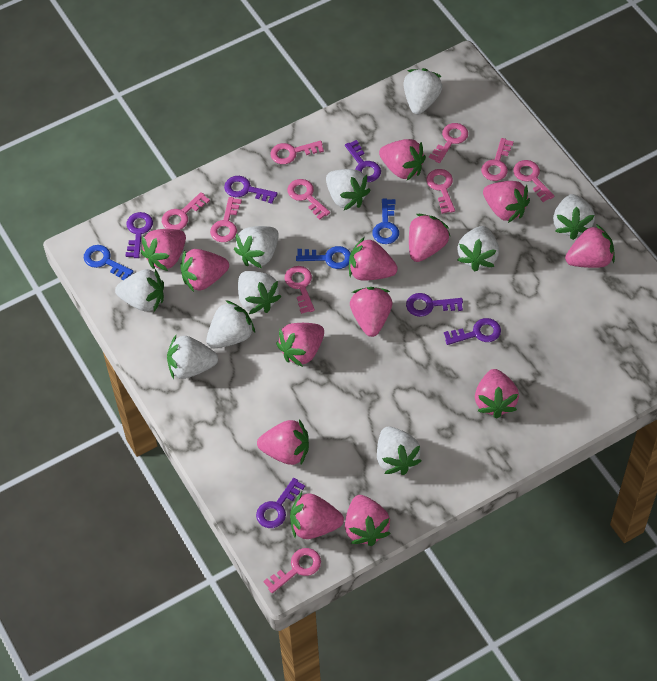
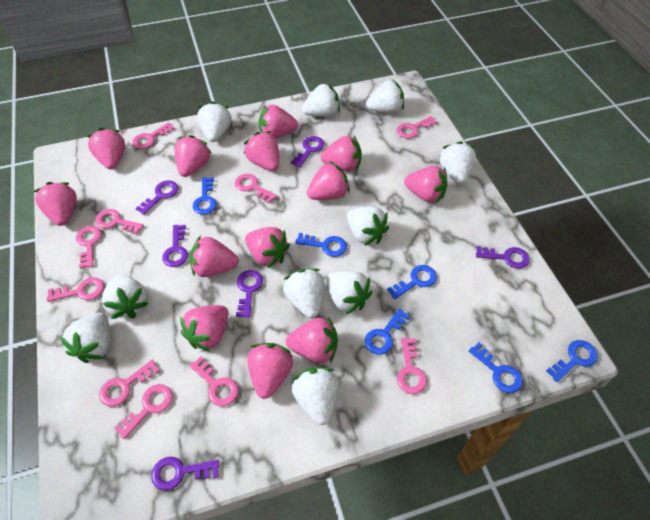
blue key: [84,245,134,280] [296,246,351,269] [372,198,399,244] = 3 -> [193,177,217,215] [295,233,347,257] [365,308,410,355] [387,265,437,299] [469,342,523,393] [546,340,598,382] = 6

